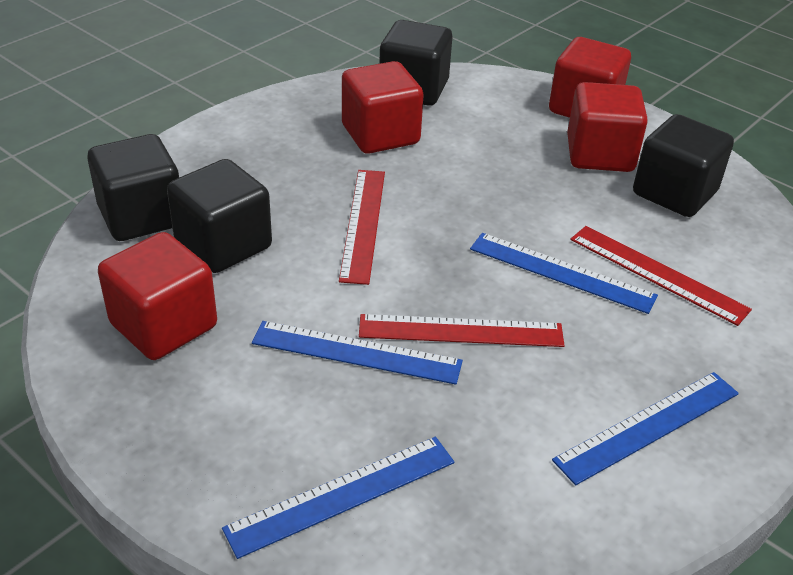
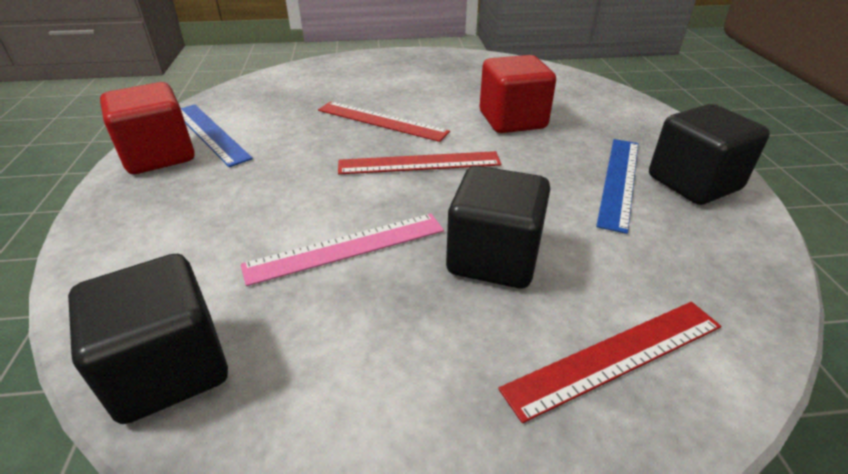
black cube: [87,134,179,241] [167,159,272,273] [379,20,452,106] [633,114,734,217] = 4 -> [68,254,228,424] [446,166,550,288] [649,104,770,205] = 3
blue ruler: [222,437,454,559] [252,321,463,385] [470,233,658,314] [552,372,739,485] = 4 -> [181,105,253,167] [596,139,638,234] = 2
pink ruler: none = 0 -> [241,214,444,286] = 1
red cube: [98,232,217,360] [342,61,424,154] [549,37,631,118] [567,82,648,172] = 4 -> [100,82,194,174] [480,55,556,133] = 2

